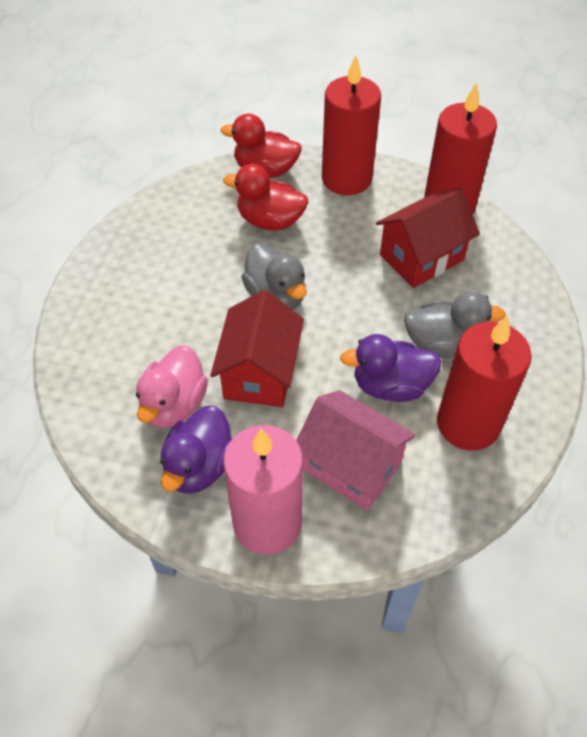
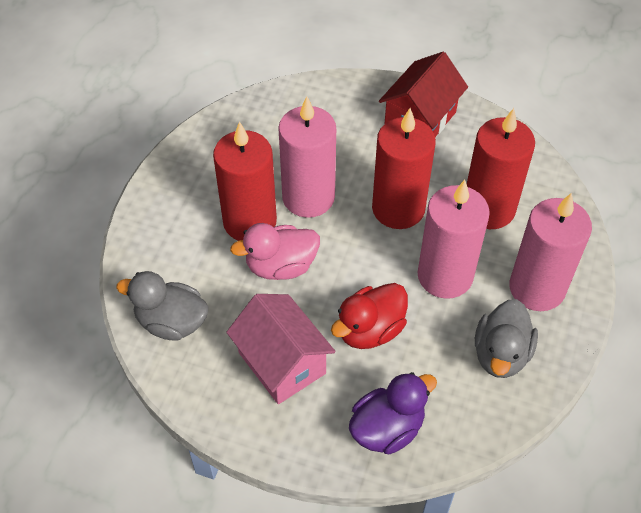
pink candle: [223,425,303,555] = 1 -> [278,96,336,218] [417,180,490,299] [509,193,592,311] = 3
purple duck: [160,406,233,494] [340,334,442,402] = 2 -> [349,372,437,454] = 1
red duck: [221,113,302,178] [223,164,308,231] = 2 -> [331,283,408,349] = 1
red house: [210,290,304,407] [376,188,480,288] = 2 -> [379,52,468,137] = 1

